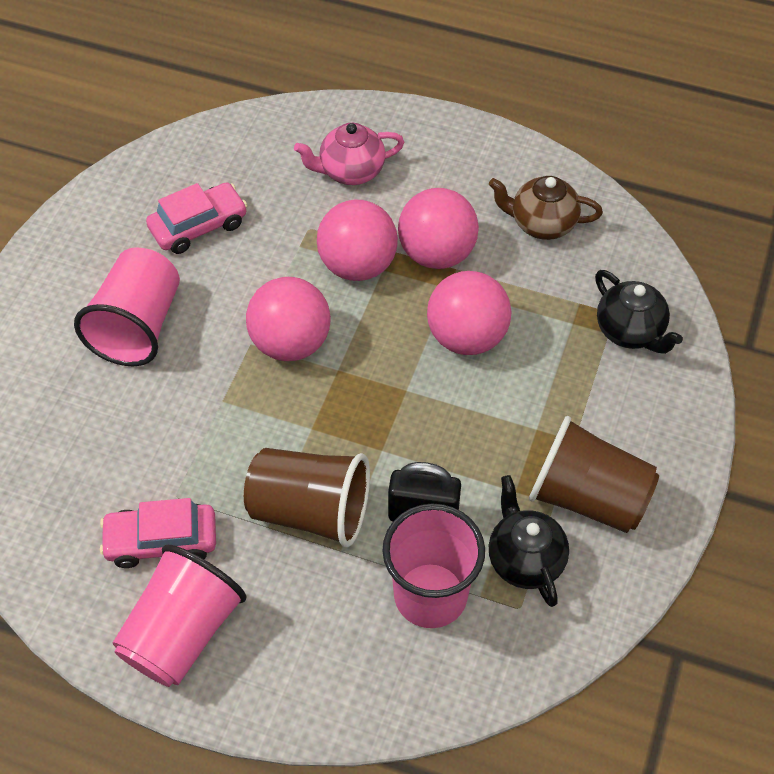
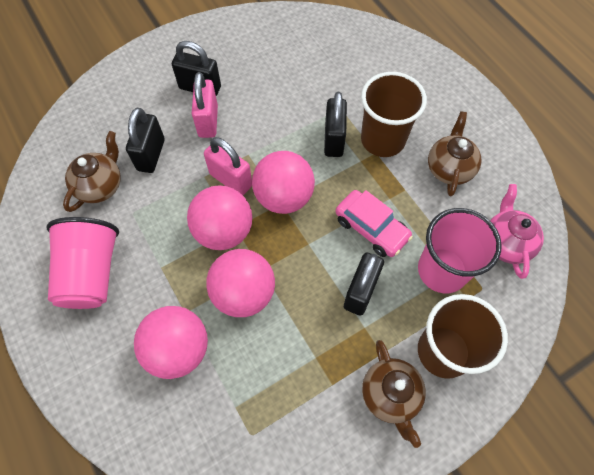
black padlock: [388,462,461,521] = 1 -> [126,108,165,173] [172,41,221,96] [324,92,347,157] [344,252,384,316] = 4
black teapot: [489,475,569,607] [595,270,683,354] = 2 -> none = 0
brown teapot: [489,176,603,240] = 1 -> [63,131,121,212] [362,340,426,448] [428,111,481,196] = 3
pink car: [100,498,216,568] [146,182,247,254] = 2 -> [335,190,413,257] = 1
pink cup: [74,248,180,366] [113,545,247,687] [382,504,485,628] = 3 -> [47,217,119,309] [418,208,502,293] = 2
pink padlock: none = 0 -> [192,72,218,138] [204,137,252,195] = 2

